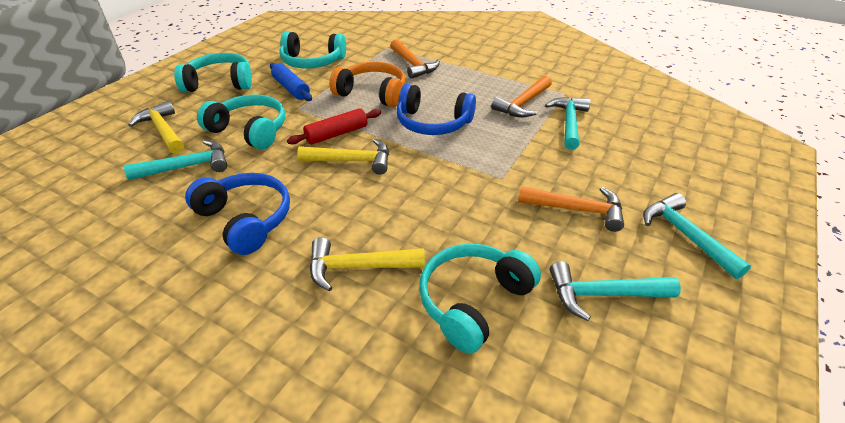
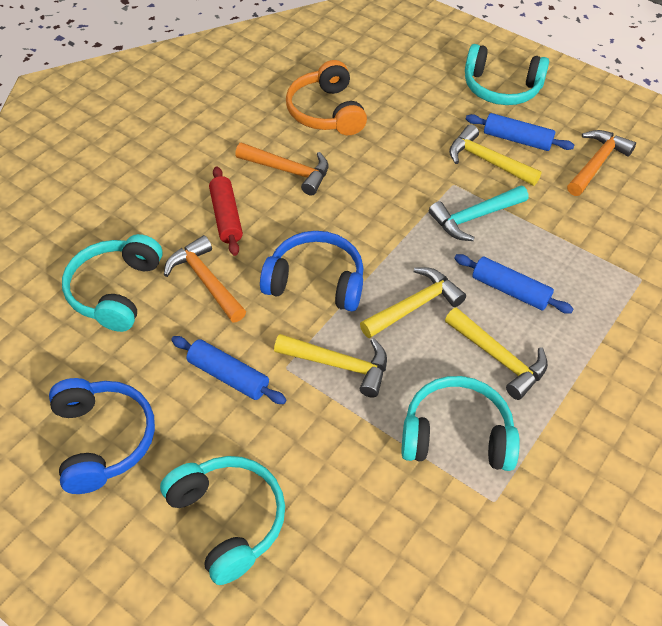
blue rolling pin: [270,63,312,101] = 1 -> [171,336,286,404] [454,254,573,313] [466,113,574,151] = 3
turquoise hammer: [124,140,227,180] [545,97,591,150] [550,261,681,321] [643,193,751,279] = 4 -> [429,186,528,241] = 1
yellow hammer: [128,101,184,154] [297,139,389,175] [310,237,425,292] = 3 -> [274,334,387,398] [360,267,466,338] [445,307,548,400] [449,124,542,186] = 4

